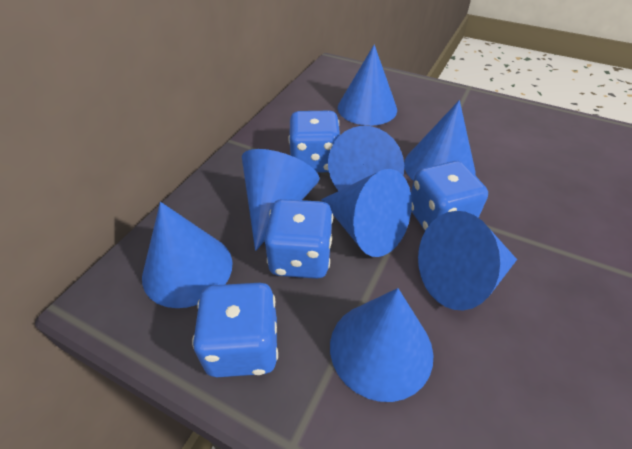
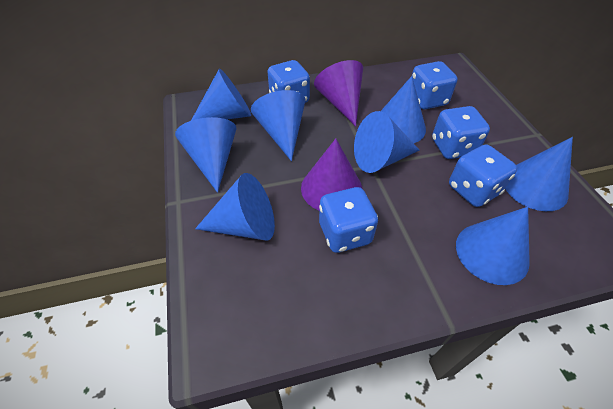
blue dice: [192,283,278,377] [264,199,333,279] [288,111,340,173] [411,161,488,230] = 4 -> [267,60,310,103] [319,187,378,253] [412,61,458,109] [432,106,490,159] [449,145,517,207] = 5
purple cone: none = 0 -> [301,139,363,211] [314,60,363,126] = 2

